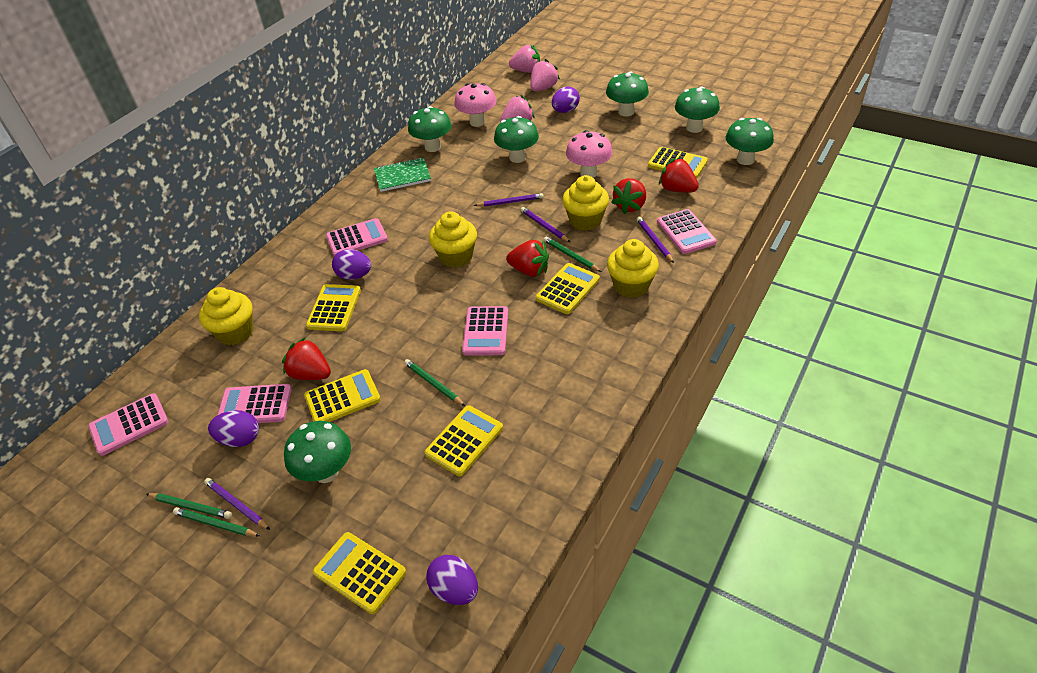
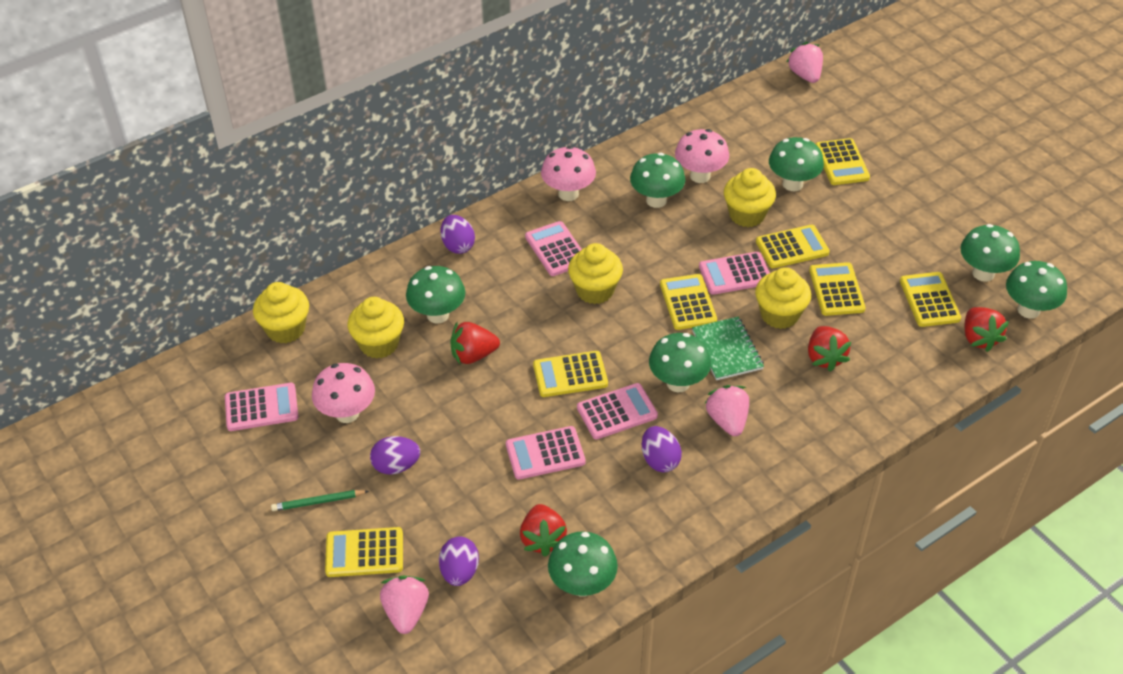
green mushroom: [284,421,351,483] [408,106,451,152] [494,116,539,163] [606,71,649,117] [675,86,720,133] [726,118,774,165] = 6 -> [406,266,465,324] [548,531,618,597] [630,153,685,208] [649,333,711,392] [769,137,824,191] [960,224,1020,282] [1006,261,1067,319] = 7
green pencil: [146,493,232,519] [173,507,260,537] [404,359,465,406] [543,236,601,272] = 4 -> [271,490,369,511] = 1
pink mushroom: [454,83,497,127] [566,130,613,178] = 2 -> [312,363,375,423] [541,146,596,201] [675,129,729,183] = 3
purple pencil: [204,478,270,530] [474,193,544,207] [521,207,570,242] [637,217,674,263] = 4 -> none = 0
yellow calculator: [304,369,381,422] [306,284,361,331] [313,532,406,614] [425,405,503,476] [536,263,600,314] [648,147,708,179] = 6 -> [325,527,403,577] [533,351,608,397] [660,274,717,330] [756,225,830,268] [809,262,866,316] [816,138,870,185] [900,272,961,327] = 7
yellow cupcake: [199,287,253,345] [429,212,477,268] [562,175,609,231] [607,239,659,298] = 4 -> [253,282,309,343] [348,297,404,359] [568,243,623,304] [724,168,776,227] [755,267,811,329] = 5

